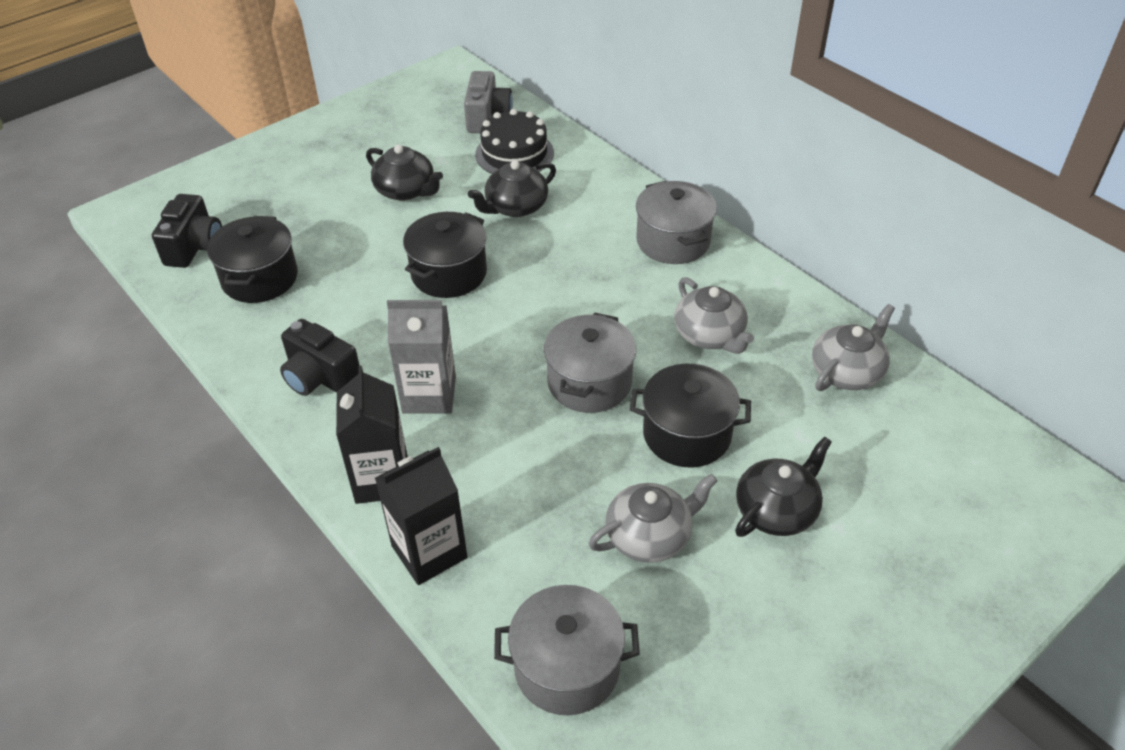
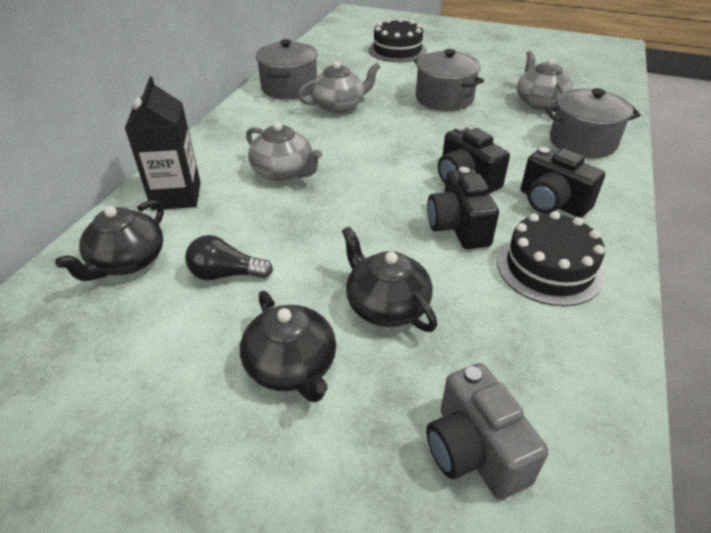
black cake: [475,109,554,174] = 1 -> [369,18,427,62] [497,211,605,306] = 2
black camera: [152,194,222,268] [280,319,360,396] = 2 -> [427,167,499,249] [438,126,510,194] [521,147,605,218] = 3
black carton: [336,366,408,504] [375,447,467,585] = 2 -> [125,77,201,210] = 1
black light bulb: none = 0 -> [185,235,273,280] = 1
black pot: [207,216,298,303] [403,212,487,298] [630,364,751,468] = 3 -> none = 0
grey carton: [387,300,456,413] = 1 -> none = 0

